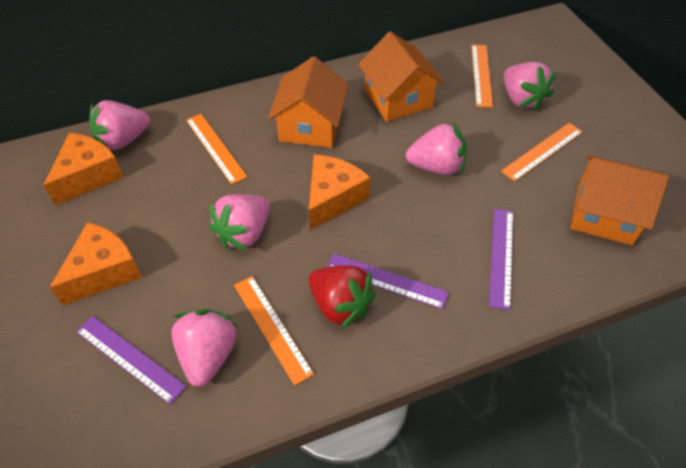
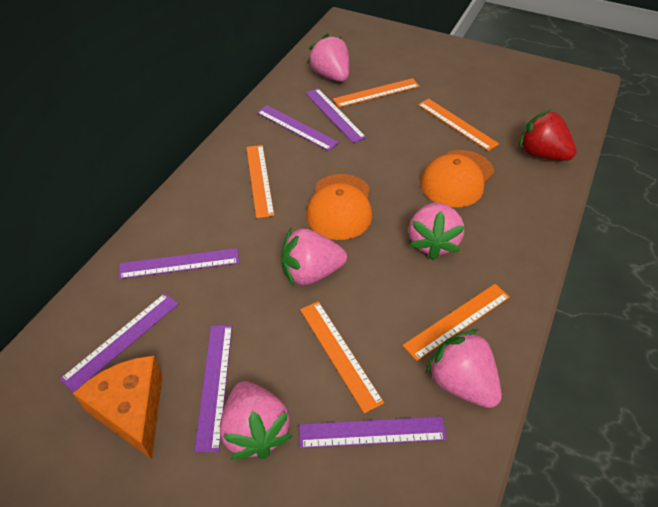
orange cap: none = 0 -> [306,174,372,240] [420,150,495,207] = 2
orange cheese: [43,133,124,206] [50,222,142,305] [309,155,371,230] = 3 -> [73,356,163,459] = 1
orange house: [268,56,348,148] [358,32,444,122] [571,155,669,245] = 3 -> none = 0
orange ruler: [186,114,248,185] [234,276,314,386] [471,45,493,108] [501,123,583,182] = 4 -> [246,145,274,218] [300,301,384,414] [333,78,420,108] [402,284,510,361] [418,99,499,151] = 5
purple ruler: [76,316,186,404] [327,253,449,309] [489,209,513,310] = 3 -> [60,293,179,393] [119,248,239,279] [194,325,232,452] [257,105,339,151] [299,417,447,448] [305,88,367,143] = 6

